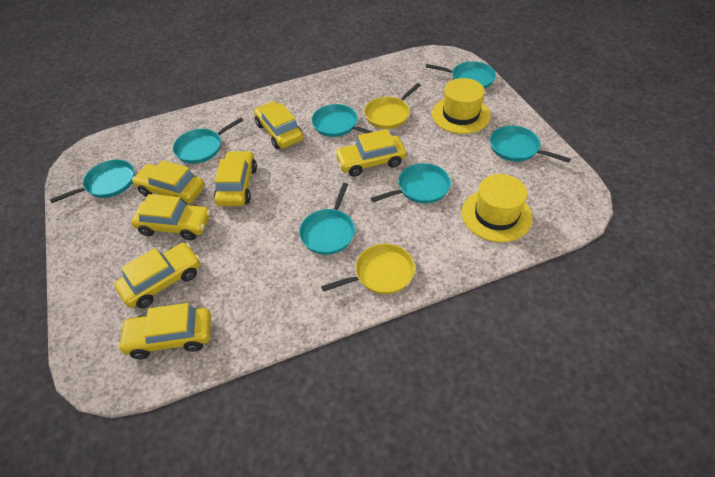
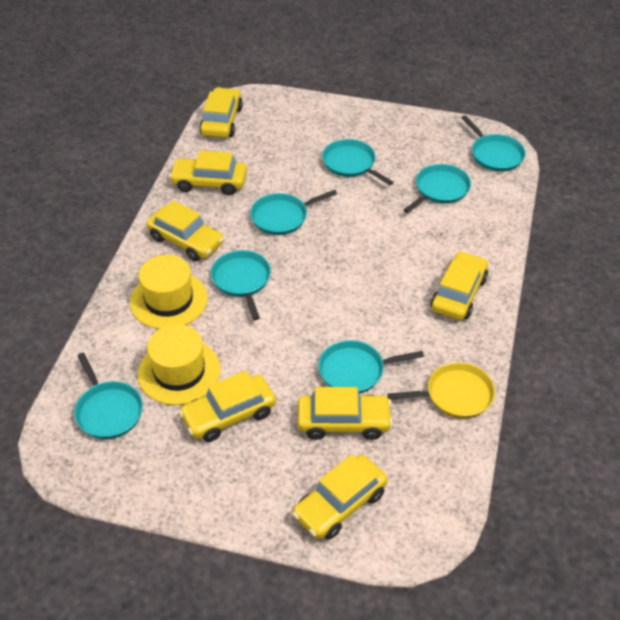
yellow pan: [321,244,415,294] [364,83,421,129] = 2 -> [388,362,495,418] = 1

